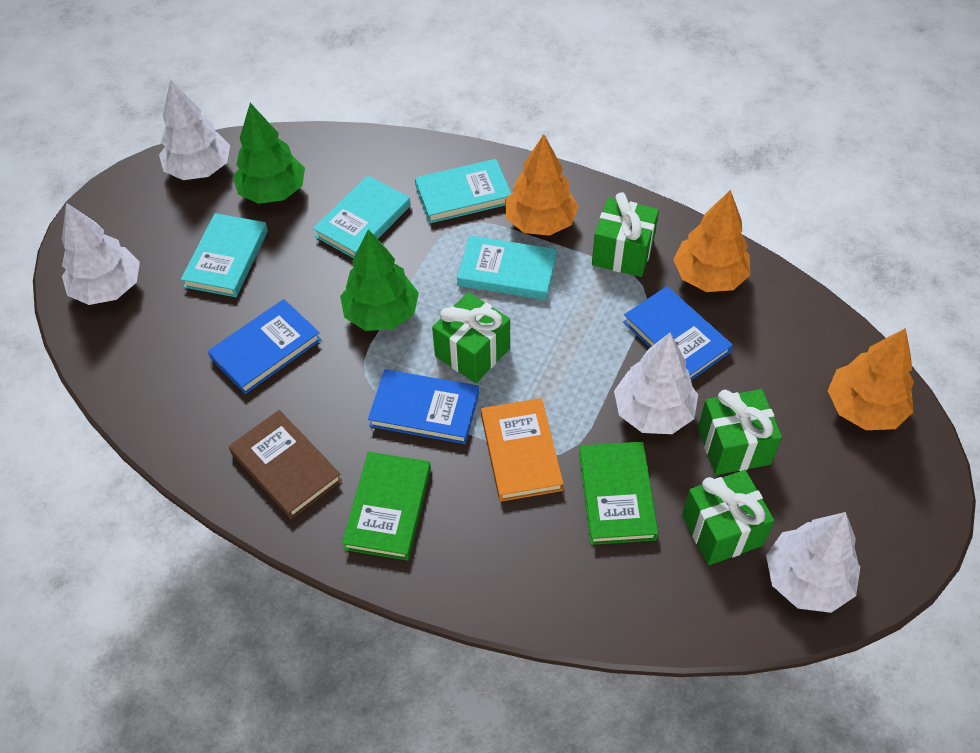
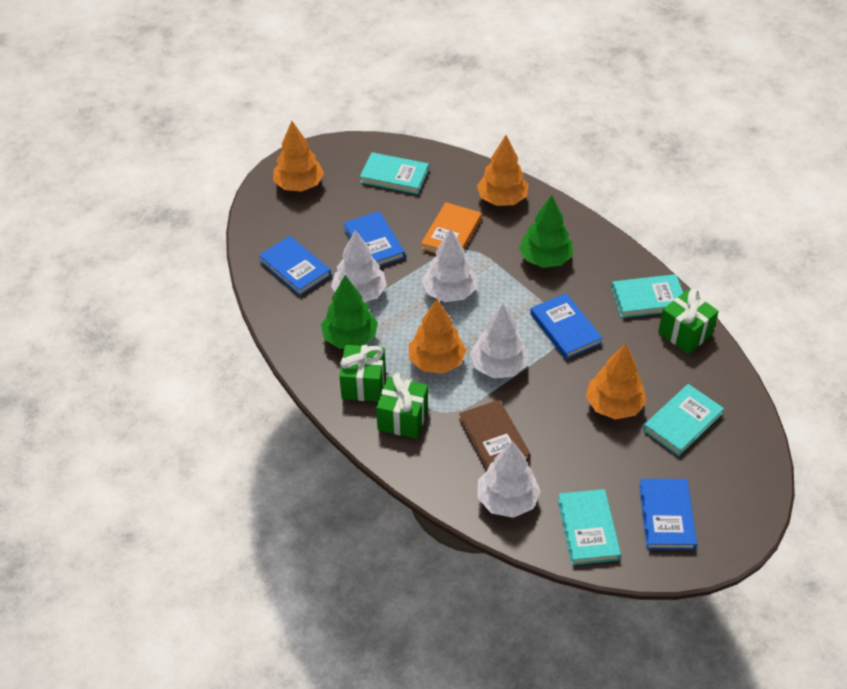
blue book: [208,299,321,394] [368,369,479,444] [623,286,733,380] = 3 -> [259,236,331,296] [344,211,405,267] [530,293,602,359] [639,479,697,550] = 4
green book: [342,452,431,560] [579,442,658,545] = 2 -> none = 0
green gift: [432,292,510,383] [592,192,659,277] [682,470,775,565] [698,389,782,475] = 4 -> [339,345,386,402] [376,373,428,439] [658,289,719,354] = 3
orange tree: [505,134,579,236] [673,190,750,292] [828,328,914,430] = 3 -> [273,121,324,192] [409,299,466,374] [477,135,528,206] [586,343,646,420] = 4

